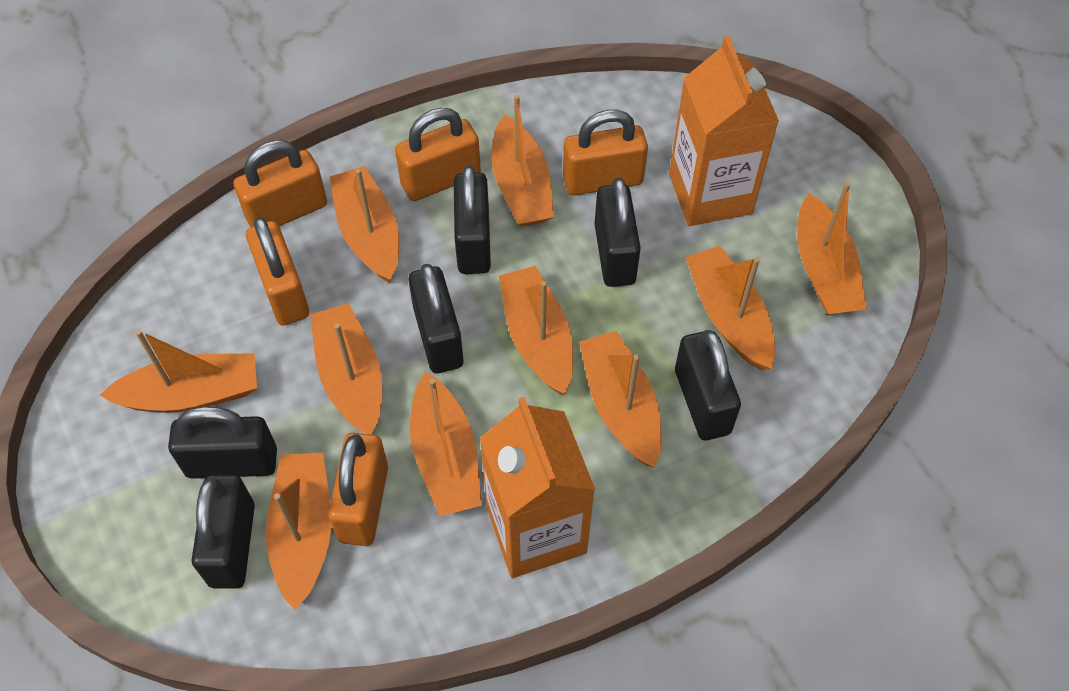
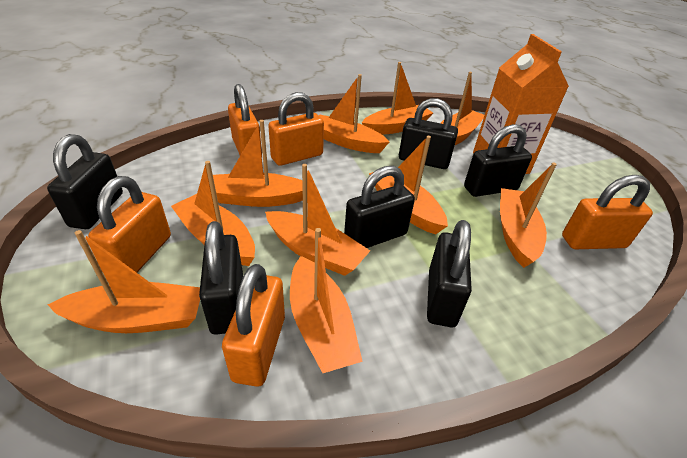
orange carton: [480,397,595,578] [669,35,779,226] = 2 -> [473,34,569,174] = 1

